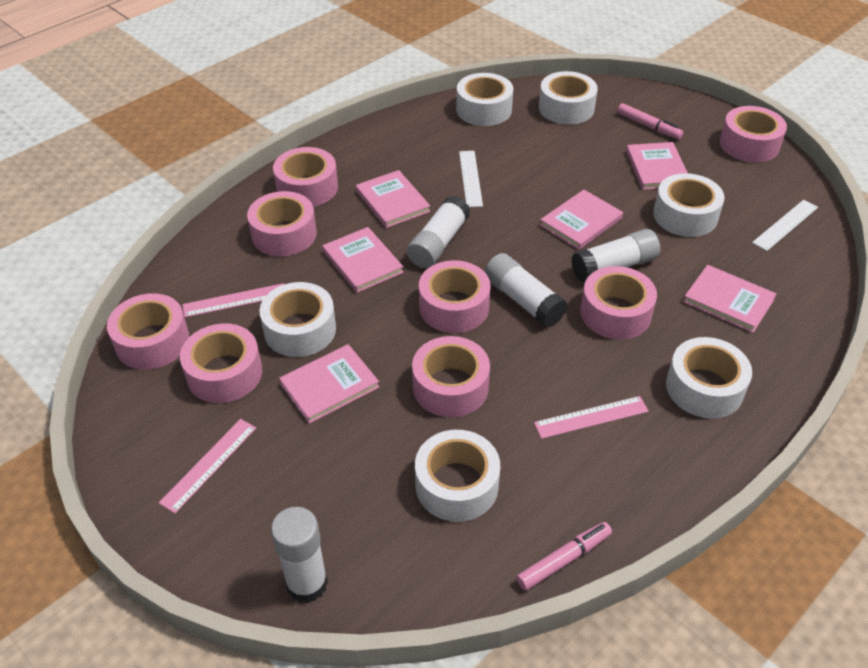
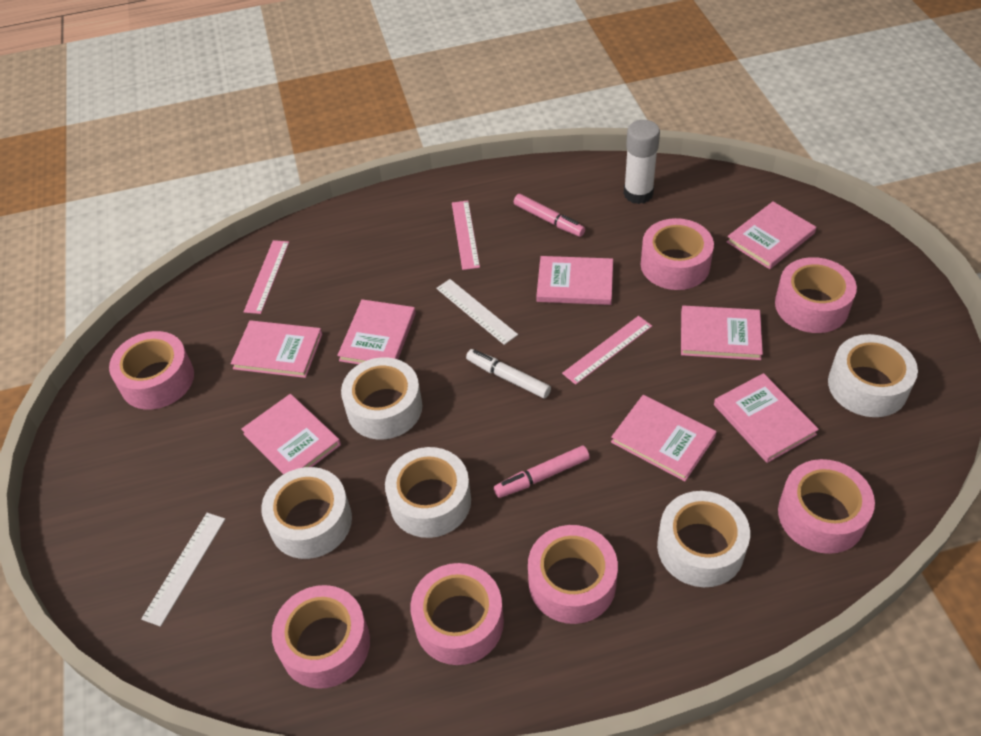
pink book: [279,344,379,424] [322,227,404,293] [356,170,430,228] [540,190,623,250] [626,142,688,190] [683,265,776,333] = 6 -> [231,320,322,378] [242,394,341,474] [337,299,416,364] [536,256,613,305] [611,395,717,481] [681,306,763,360] [714,373,819,463] [727,202,816,269] = 8
pink tape: [107,293,189,370] [180,323,262,403] [247,191,317,256] [273,147,338,207] [412,336,490,417] [419,260,490,333] [580,266,657,340] [720,106,787,163] = 8 -> [109,331,194,410] [272,585,370,689] [411,563,504,665] [528,525,618,624] [641,218,714,290] [775,257,857,333] [778,459,875,554] = 7
white glue stick: [271,507,328,603] [407,196,470,268] [484,253,568,328] [571,229,660,283] = 4 -> [624,120,660,204] = 1
white marker: none = 0 -> [466,349,551,399] = 1
white tape: [259,282,336,357] [415,430,500,522] [456,73,513,126] [539,71,598,125] [653,173,725,237] [666,337,752,419] = 6 -> [261,467,352,559] [341,357,422,439] [385,447,471,538] [657,491,750,587] [828,334,918,417] = 5

